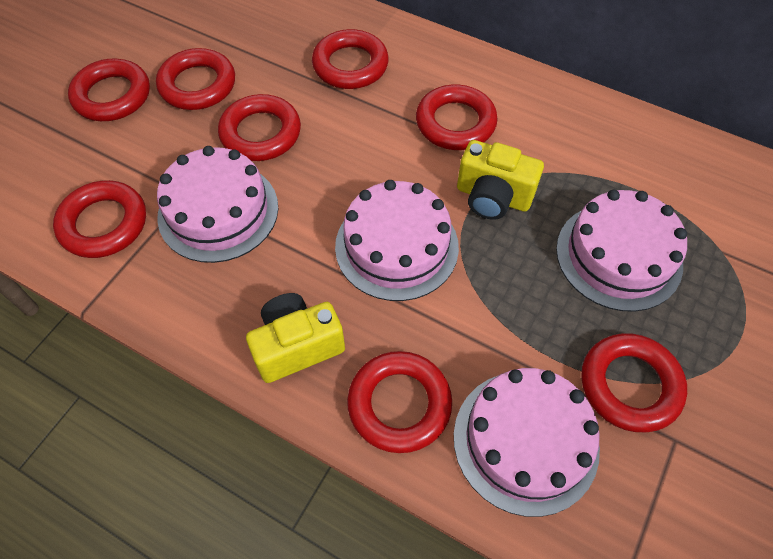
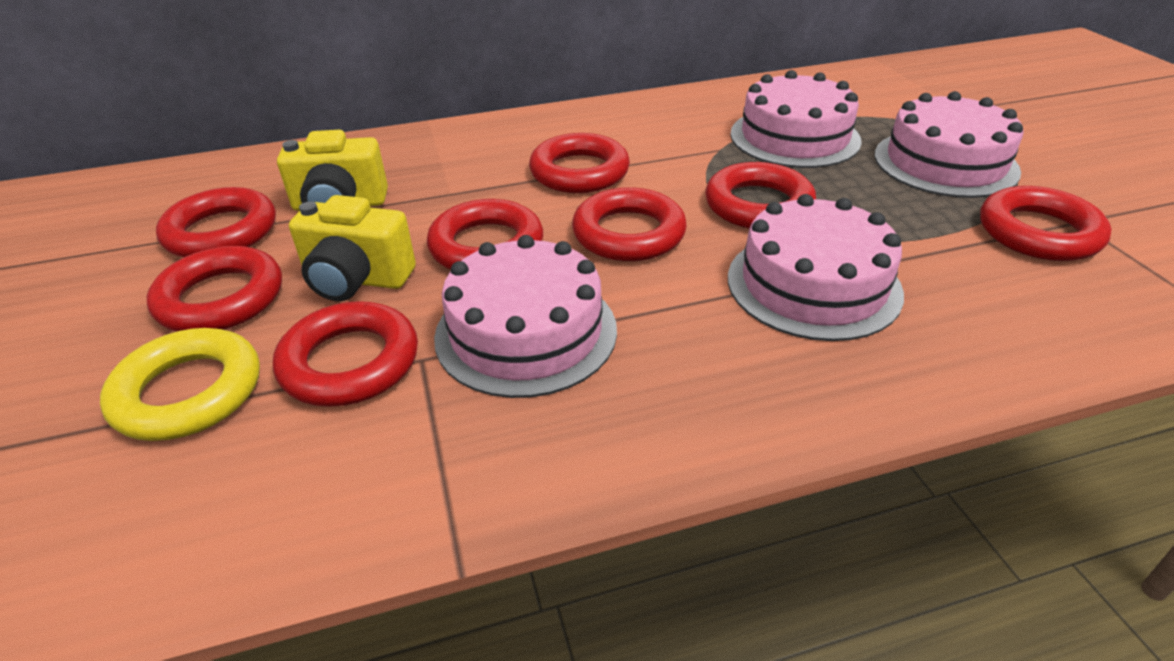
yellow ring: none = 0 -> [100,328,260,441] = 1

